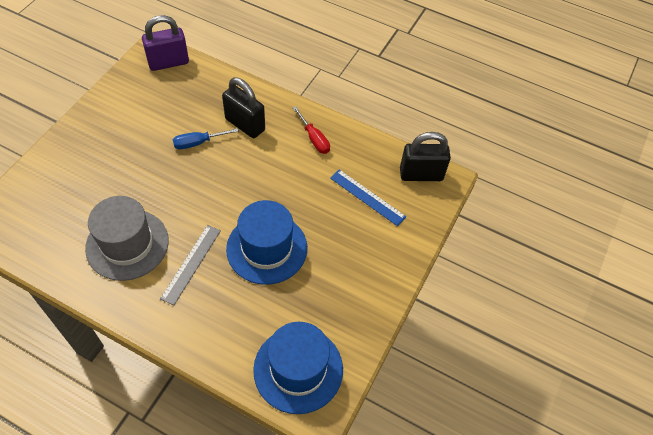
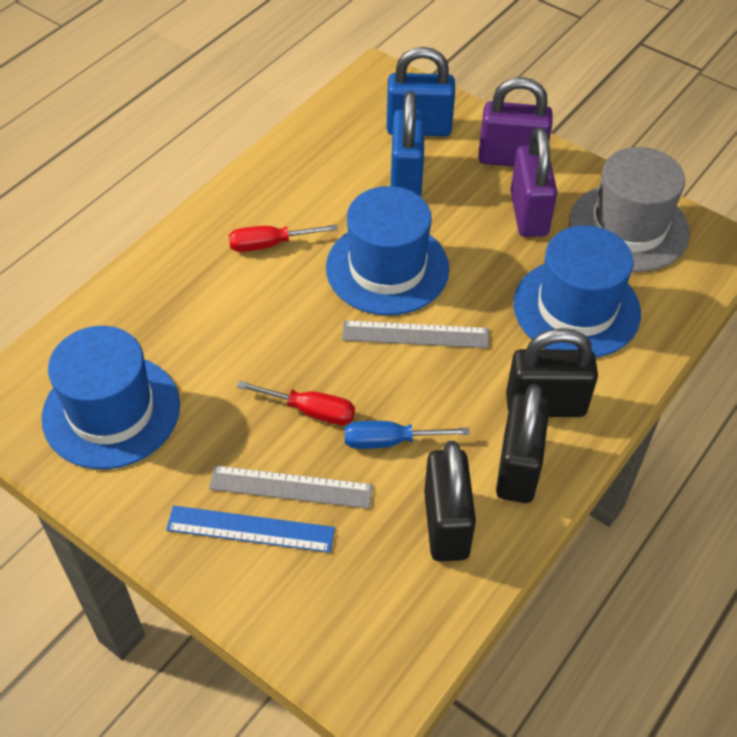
black padlock: [222,77,265,138] [400,132,451,181] = 2 -> [424,441,476,561] [496,384,550,503] [506,328,598,417] = 3
blue hat: [226,200,307,285] [253,322,343,414] = 2 -> [42,326,180,469] [326,186,449,315] [513,225,641,358] = 3
blue padlock: none = 0 -> [386,47,455,137] [391,91,425,196] = 2
grey ruler: [160,225,221,305] = 1 -> [209,466,373,509] [342,320,489,348] = 2
purple padlock: [142,15,189,71] = 1 -> [478,77,553,167] [511,127,557,237] = 2
red screwdriver: [293,106,330,154] = 1 -> [229,224,338,252] [237,381,355,425] = 2

